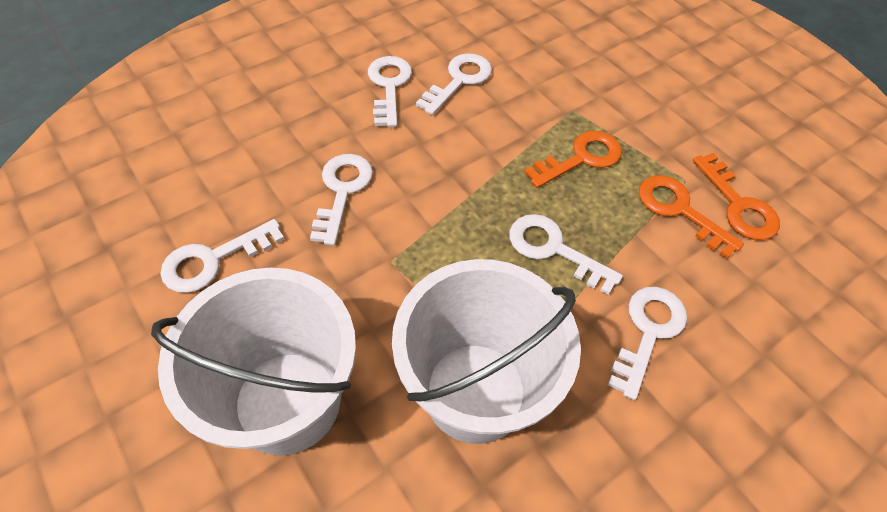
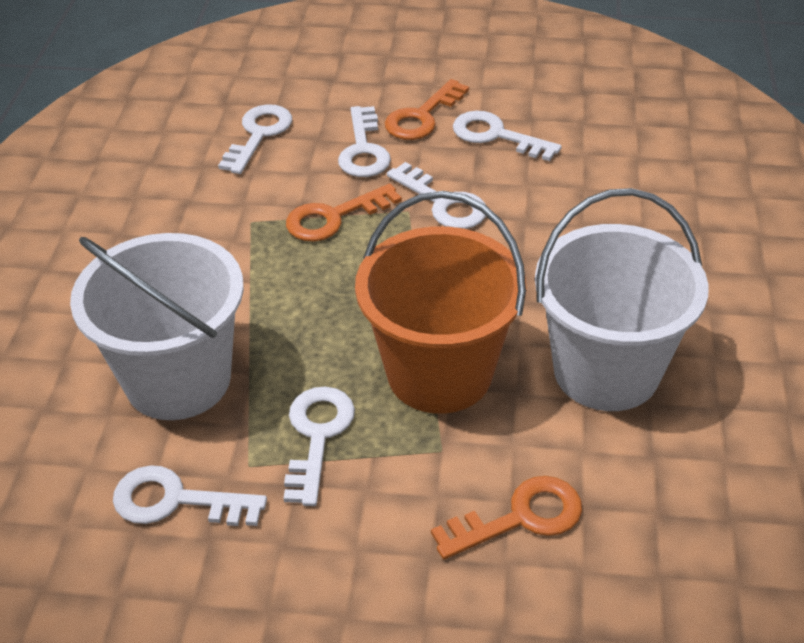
orange bucket: none = 0 -> [355,191,527,414] = 1

